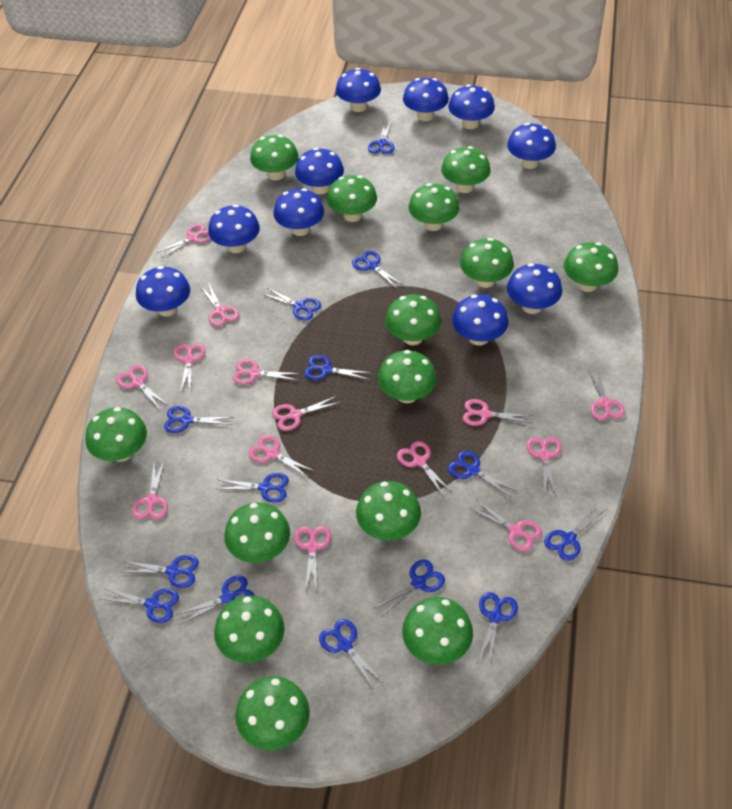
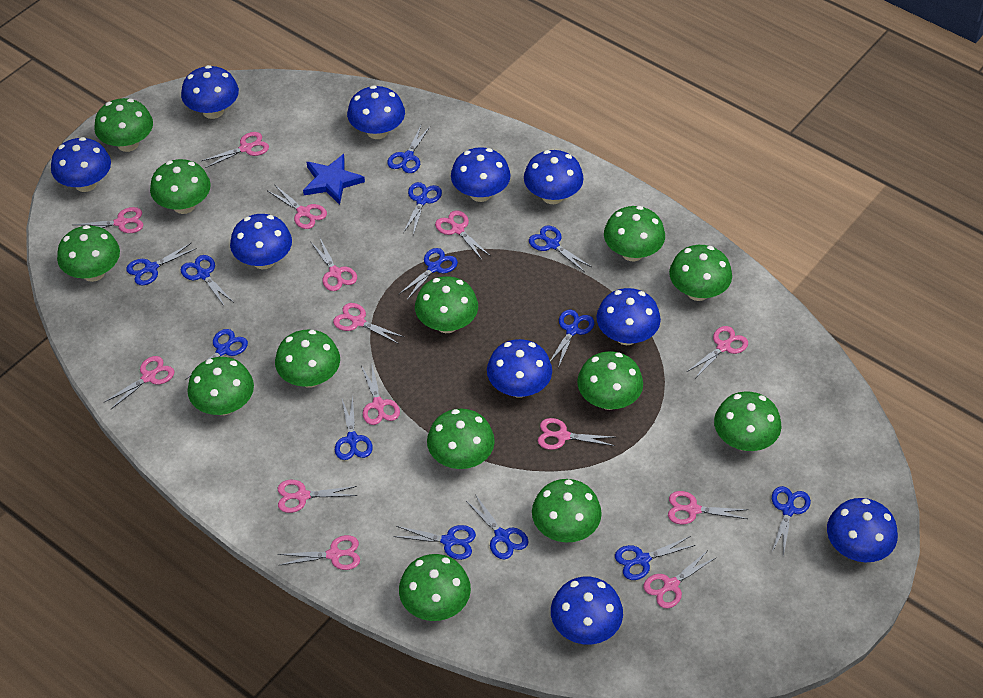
blue scissors: [101,588,179,623] [123,555,199,588] [164,406,234,433] [175,575,255,625] [217,473,289,503] [263,288,321,321] [304,355,372,380] [319,619,382,688] [352,251,403,289] [368,120,395,154] [375,560,445,617] [448,451,517,498] [478,592,518,665] [544,506,605,561] = 14 -> [126,242,197,285] [181,255,233,307] [185,329,248,380] [335,396,373,460] [387,126,430,173] [393,525,476,560] [399,248,458,300] [403,182,442,235] [466,494,528,559] [529,226,592,272] [550,310,594,368] [615,536,696,580] [772,486,811,556] = 13
blue star: none = 0 -> [303,154,365,205] = 1
green mushroom: [85,407,147,462] [214,595,285,663] [224,502,290,563] [235,676,310,750] [250,135,299,180] [327,175,377,222] [356,481,421,540] [378,350,437,403] [385,294,441,345] [402,597,473,665] [409,183,460,231] [441,146,491,193] [460,238,514,288] [564,242,618,292] = 14 -> [57,225,120,282] [94,98,153,152] [150,159,211,214] [187,357,254,415] [275,330,340,388] [399,554,471,621] [415,276,478,333] [427,409,495,469] [532,479,602,543] [577,351,643,410] [604,206,665,262] [669,245,732,301] [714,391,781,451] = 13

